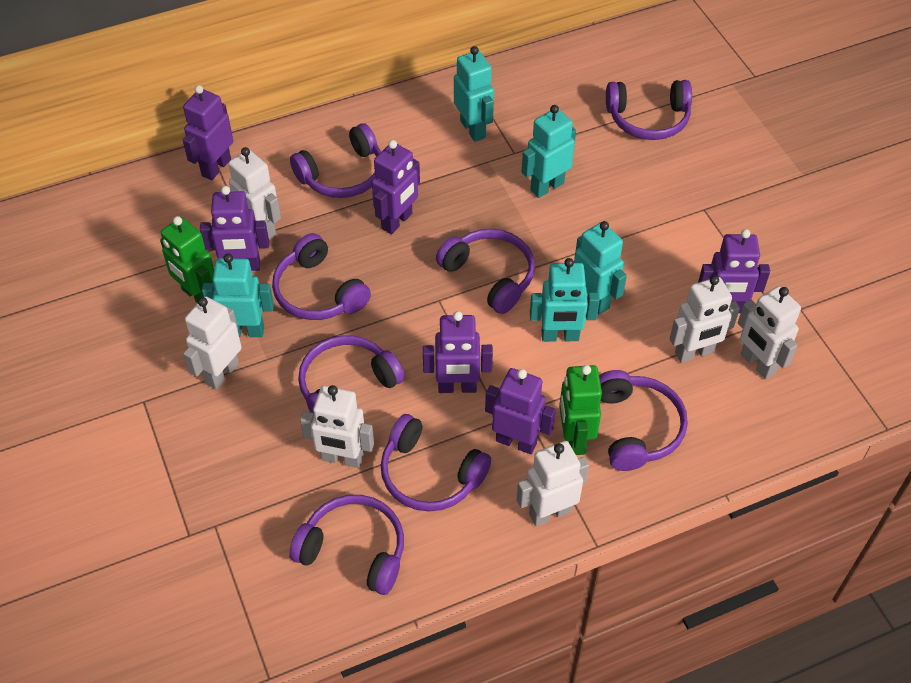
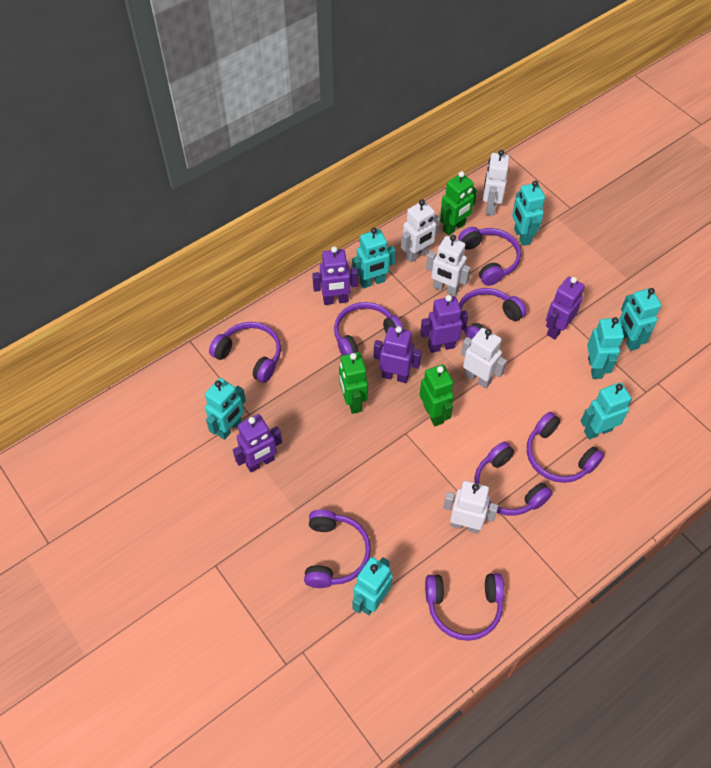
green robot: [160,216,214,303] [559,365,602,455] = 2 -> [339,352,368,414] [420,364,454,426] [440,171,477,236] = 3
purple robot: [183,85,233,180] [200,186,269,271] [372,140,420,234] [423,311,493,393] [485,368,556,454] [698,229,770,313] = 6 -> [233,414,282,472] [312,246,358,305] [374,326,422,383] [420,295,468,353] [546,277,585,339] = 5
turquoise robot: [202,253,274,337] [454,46,494,142] [522,105,576,198] [530,258,600,342] [574,221,627,315] = 5 -> [205,378,246,440] [352,228,396,289] [353,557,393,615] [512,180,545,246] [581,382,632,439] [587,317,624,379] [620,288,661,351] = 7
white robot: [183,296,242,389] [229,147,281,239] [300,385,374,468] [516,441,589,526] [670,275,740,363] [738,286,801,379] = 6 -> [401,199,440,263] [426,235,471,296] [443,481,498,534] [461,328,507,388] [483,150,509,216] = 5

